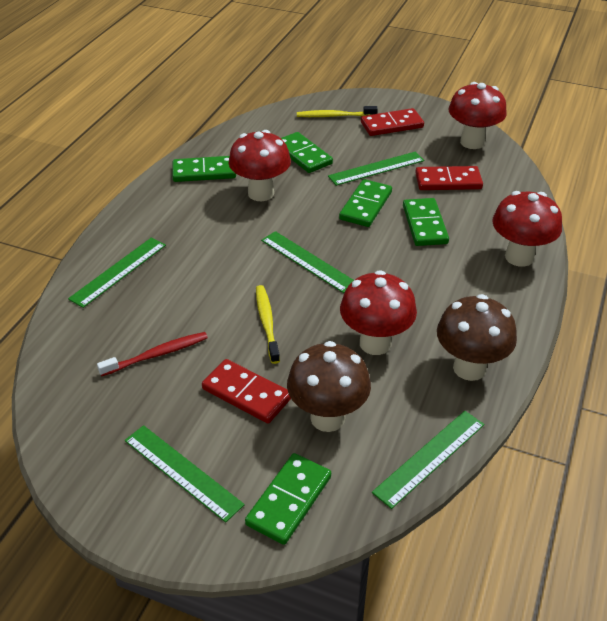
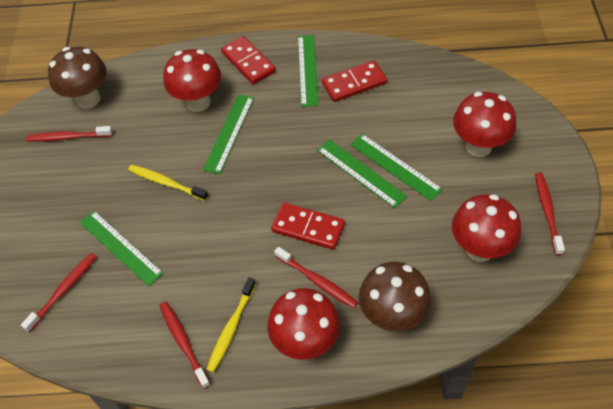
green domino: [172,156,236,182] [245,453,331,545] [281,132,333,173] [339,179,392,227] [403,198,449,246] = 5 -> none = 0
red toothbrush: [97,332,208,376] = 1 -> [21,253,97,332] [26,126,113,142] [159,301,211,389] [274,247,358,308] [535,172,565,255] = 5

